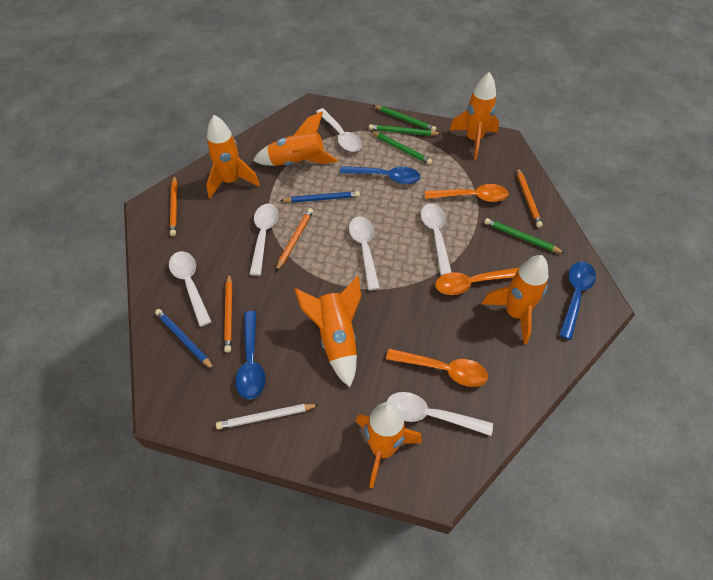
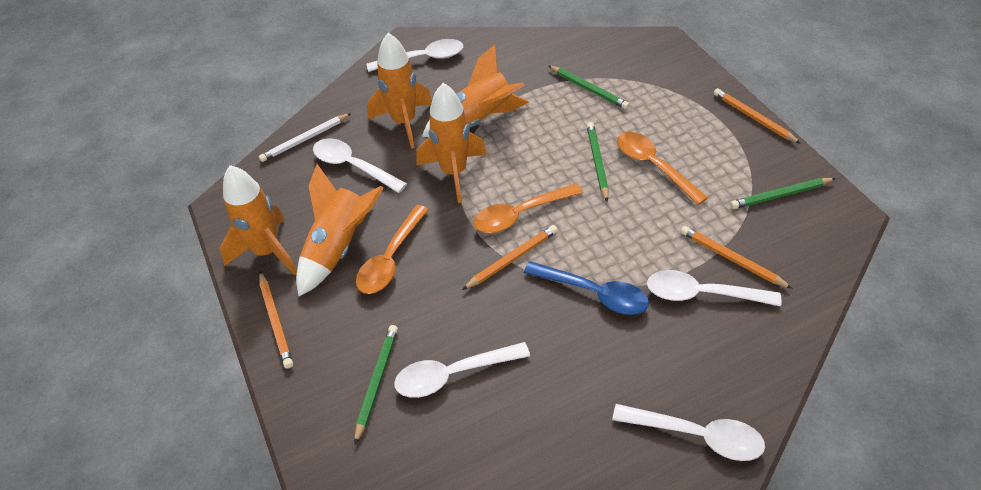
blue pencil: [155,309,214,370] [280,191,360,203] = 2 -> none = 0
blue spoon: [235,311,266,399] [340,166,420,184] [559,261,596,340] = 3 -> [524,261,649,315] = 1
orange rocket: [206,115,260,198] [253,112,338,166] [295,276,361,387] [356,402,422,488] [449,72,499,160] [482,255,548,344] = 6 -> [220,165,297,275] [296,164,384,296] [367,33,432,148] [416,83,487,203] [422,44,529,137] = 5
white spoon: [169,251,212,327] [249,204,279,276] [316,108,362,152] [349,216,380,290] [386,392,493,436] [421,203,452,275] = 6 -> [313,138,407,193] [366,39,463,72] [394,342,530,398] [612,404,765,461] [647,270,781,306] = 5

